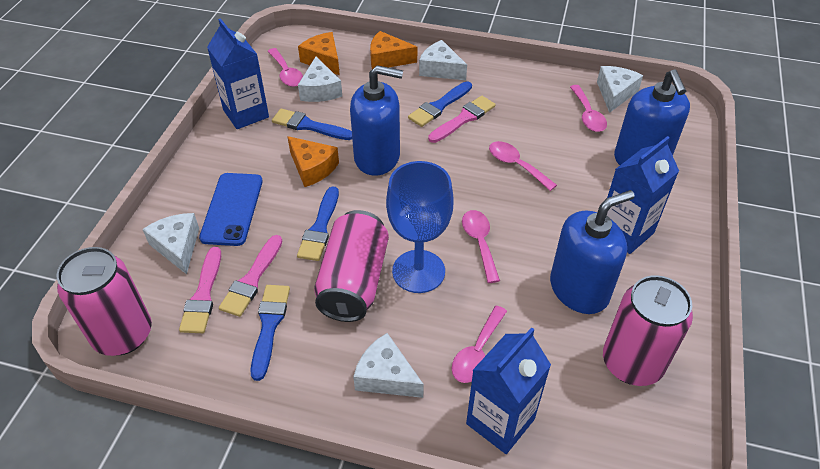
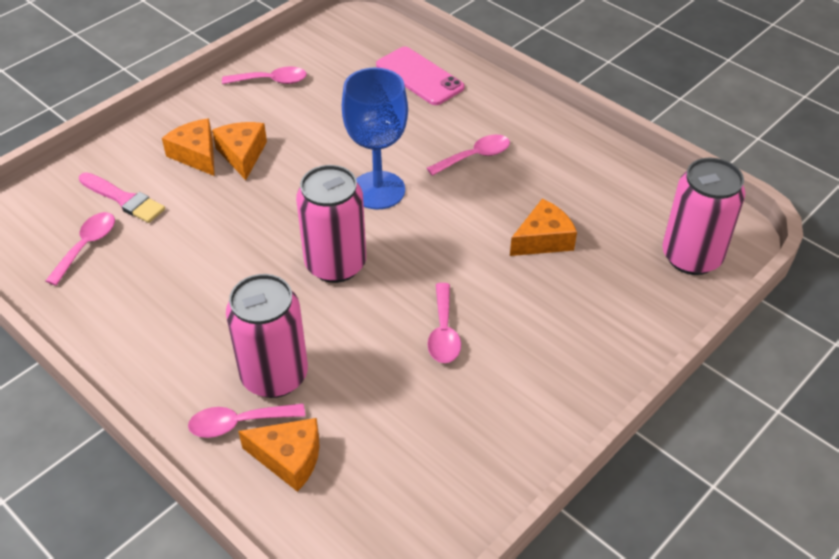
blue brush: [251,285,290,381] [272,108,352,140] [297,186,339,261] [408,81,472,127] = 4 -> none = 0
blue carton: [207,18,269,129] [466,327,551,454] [607,136,679,254] = 3 -> none = 0
blue phone: [199,173,263,246] = 1 -> none = 0
blue soap dispenser: [350,65,403,176] [550,190,635,314] [614,69,690,165] = 3 -> none = 0
orange cheese: [287,136,339,187] [298,32,340,75] [370,31,417,69] = 3 -> [162,119,215,176] [212,122,267,180] [238,418,320,492] [510,198,577,256] = 4
pink brush: [179,247,221,333] [219,235,282,317] [428,96,496,143] = 3 -> [79,172,165,223] = 1
pink phone: none = 0 -> [376,47,465,105] = 1
white cheese: [142,213,199,274] [298,57,342,102] [353,333,424,398] [419,40,467,80] [597,66,643,113] = 5 -> none = 0

